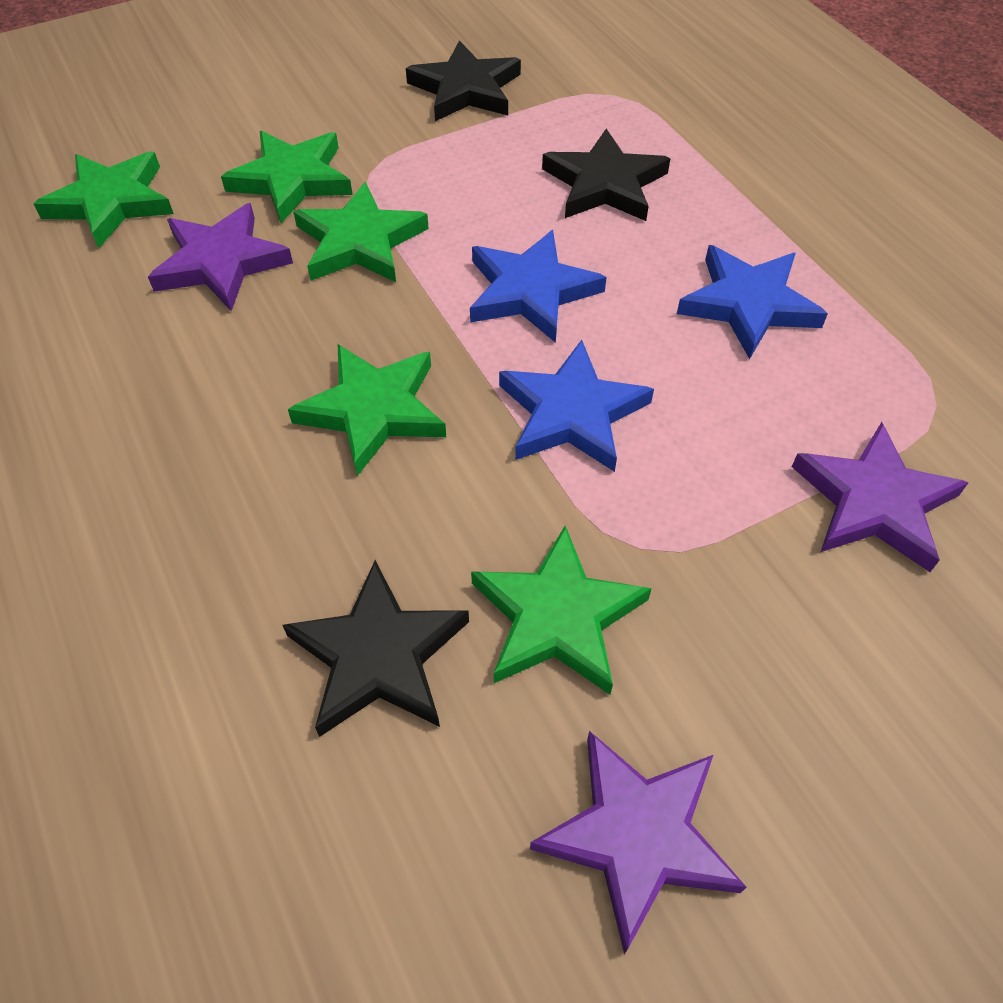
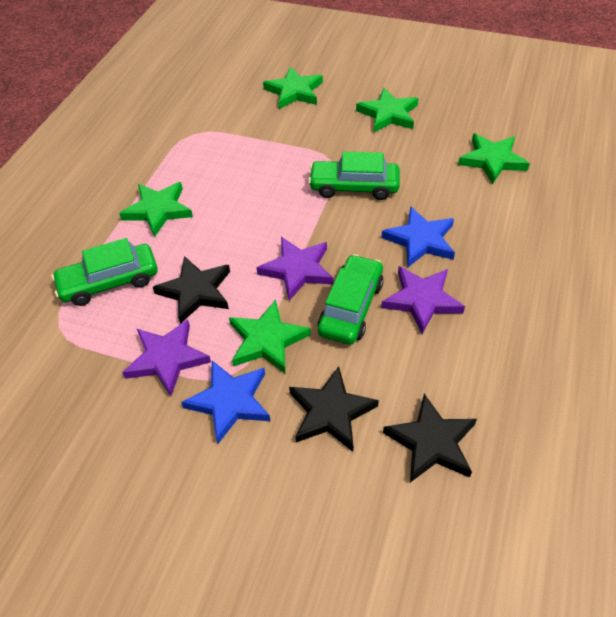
blue star: [470,230,607,343] [499,340,654,472] [677,245,828,359] = 3 -> [181,361,270,444] [381,206,455,267] = 2
green car: none = 0 -> [51,238,158,306] [308,152,400,200] [318,254,384,345] = 3

